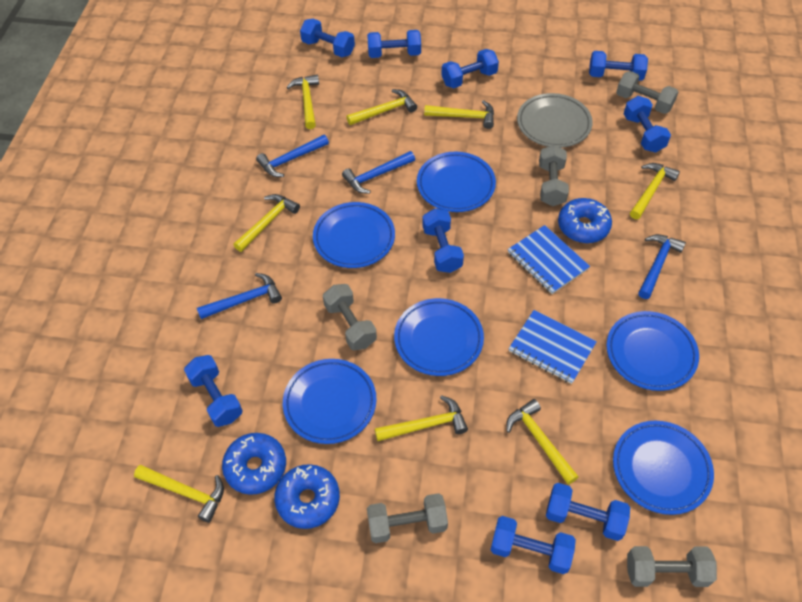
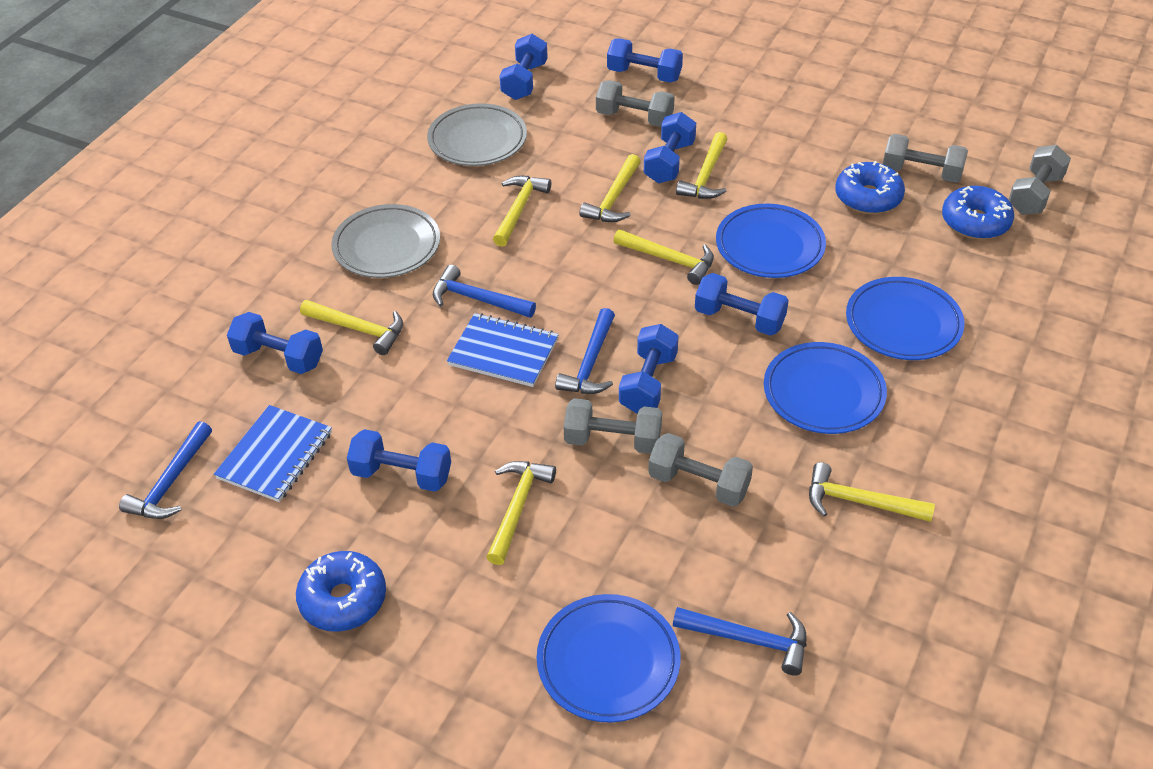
blue dumbbell: [184,355,242,427] [300,19,355,57] [367,30,421,58] [422,208,464,273] [441,49,499,88] [491,516,576,574] [546,483,630,541] [589,51,648,81] [624,96,671,153] = 9 -> [227,312,323,374] [347,429,451,492] [499,34,548,100] [607,38,683,82] [619,324,679,414] [644,112,696,183] [695,273,789,336] = 7
blue plate: [283,359,377,444] [313,202,395,268] [394,298,484,376] [417,152,496,212] [607,311,699,391] [613,421,714,515] = 6 -> [537,594,680,723] [716,204,826,278] [764,342,887,434] [846,277,964,360] = 4
grey plate: [517,93,593,148] = 1 -> [331,204,440,278] [427,103,527,166] = 2
yellow hammer: [134,465,224,523] [234,194,300,252] [286,74,319,129] [346,89,417,125] [375,395,468,441] [424,100,494,129] [506,399,578,485] [630,163,680,219] = 8 -> [300,300,403,355] [486,461,556,565] [493,176,551,247] [579,154,641,222] [613,229,714,285] [676,132,727,199] [809,462,935,522] = 7

